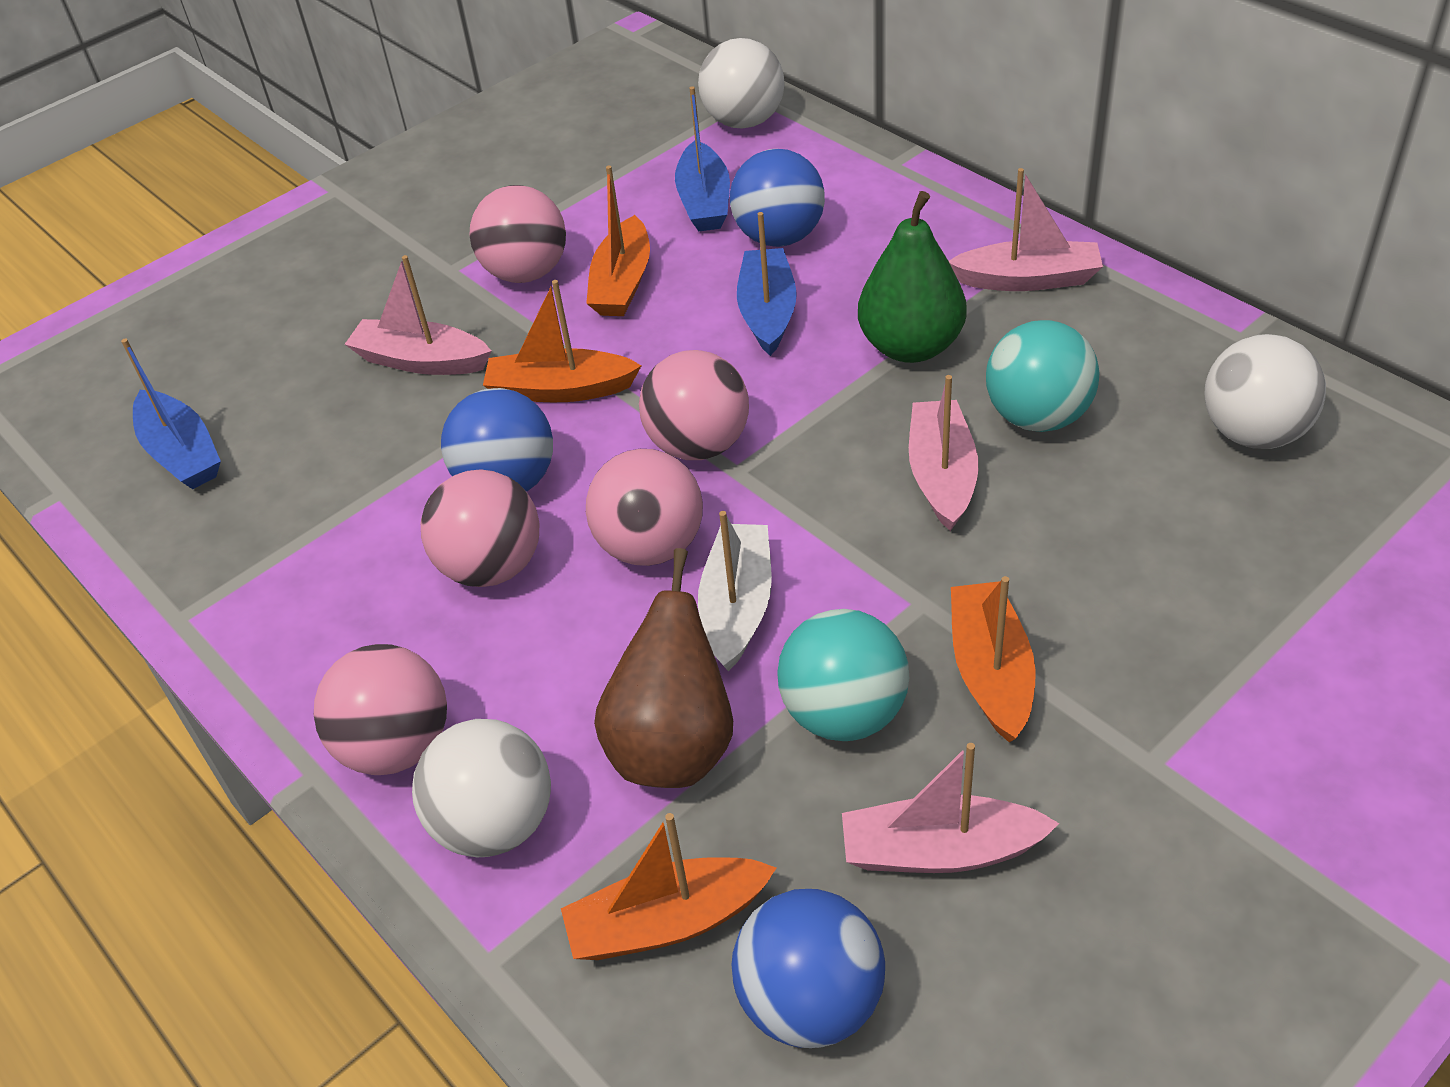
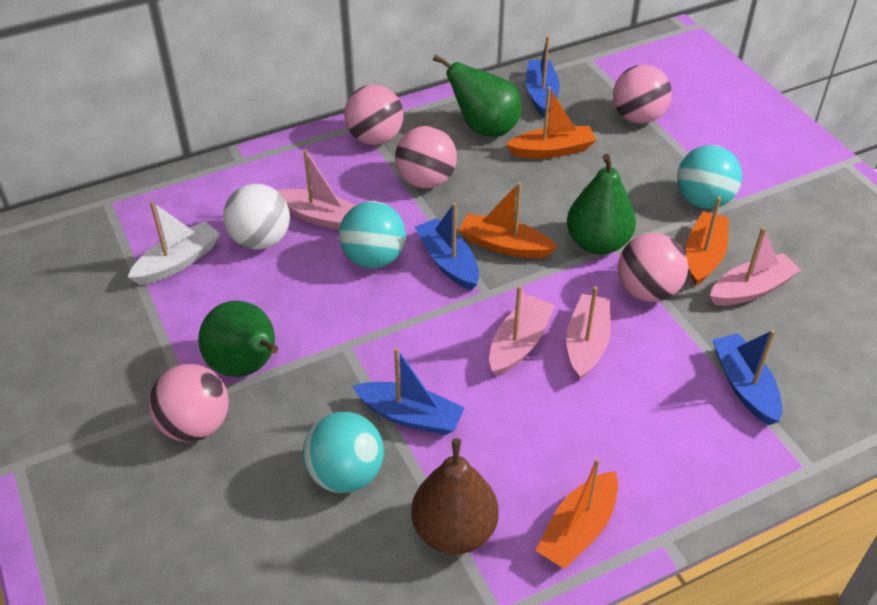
blue ball: [441,388,553,492] [730,149,825,247] [732,889,885,1048] = 3 -> none = 0
blue boat: [121,338,221,489] [675,86,730,231] [737,212,797,356] = 3 -> [352,348,465,435] [415,203,479,290] [526,36,560,118] [712,330,782,425] = 4
green pear: [858,191,967,363] = 1 -> [198,301,278,377] [433,54,522,137] [567,154,636,255] = 3
turquoise ball: [777,609,909,741] [986,320,1100,432] = 2 -> [303,412,384,493] [339,201,406,268] [677,145,742,209] = 3
white ball: [412,719,551,857] [698,38,785,129] [1205,334,1326,449] = 3 -> [223,184,290,250] = 1

